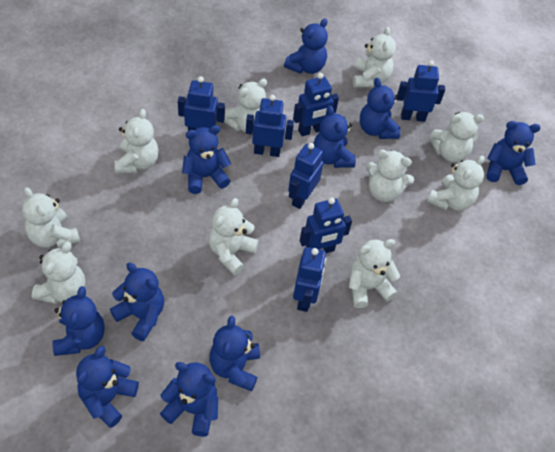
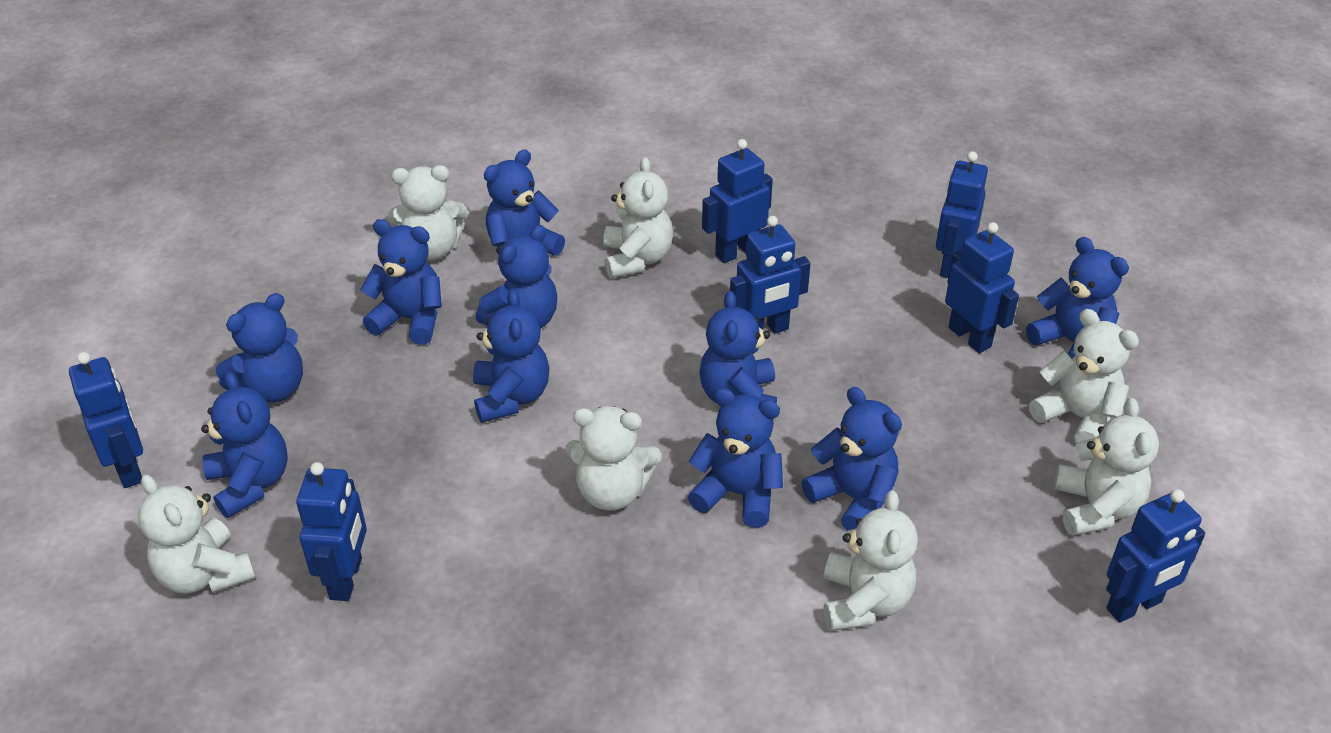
white teddy bear: [22,187,80,248] [32,242,85,304] [115,109,159,174] [208,198,259,275] [224,78,267,132] [349,239,400,308] [353,27,396,88] [366,150,414,202] [427,156,485,211] [429,112,484,162] = 10 -> [138,474,255,594] [387,165,469,260] [565,406,662,511] [603,157,673,278] [824,490,918,631] [1029,309,1139,443] [1054,398,1159,536] = 7

